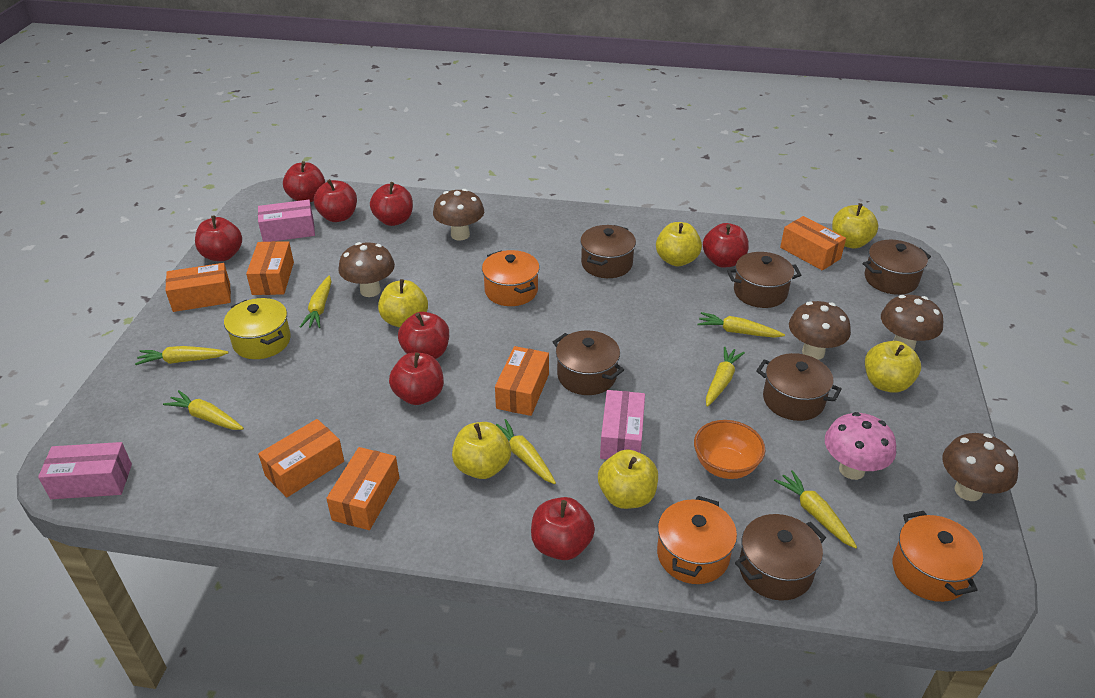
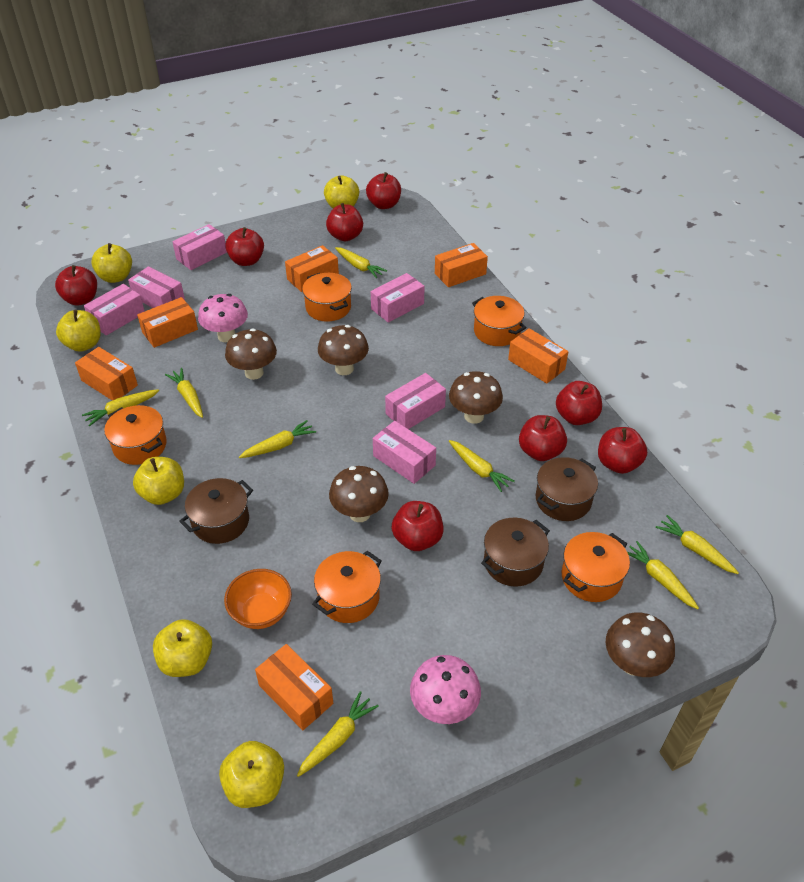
brown pot: [553,330,624,395] [580,225,636,278] [727,252,801,308] [735,514,826,600] [756,353,842,421] [863,240,931,295] = 6 -> [179,478,253,544] [481,518,550,586] [536,457,598,521] = 3
orange pot: [482,250,540,306] [657,496,737,584] [893,511,983,602] = 3 -> [104,405,167,465] [302,273,352,321] [312,551,382,623] [472,296,526,346] [562,532,630,602] = 5
pink box: [38,442,132,499] [258,200,315,242] [600,390,645,459] = 3 -> [84,284,145,336] [128,266,185,308] [172,224,227,270] [371,273,425,323] [373,421,436,484] [385,373,446,429] = 6
pink mushroom: [825,412,896,480] = 1 -> [198,294,248,342] [410,655,481,724] = 2
yellow carrot: [135,346,229,365] [163,390,244,430] [300,276,332,328] [496,419,556,484] [698,312,785,338] [706,346,745,407] [774,470,857,549] = 7 -> [82,389,159,426] [165,368,203,418] [239,420,316,458] [297,691,379,777] [335,247,387,278] [449,440,515,492] [627,541,699,609] [656,515,739,574] = 8
yellow pot: [224,298,291,359] = 1 -> none = 0

